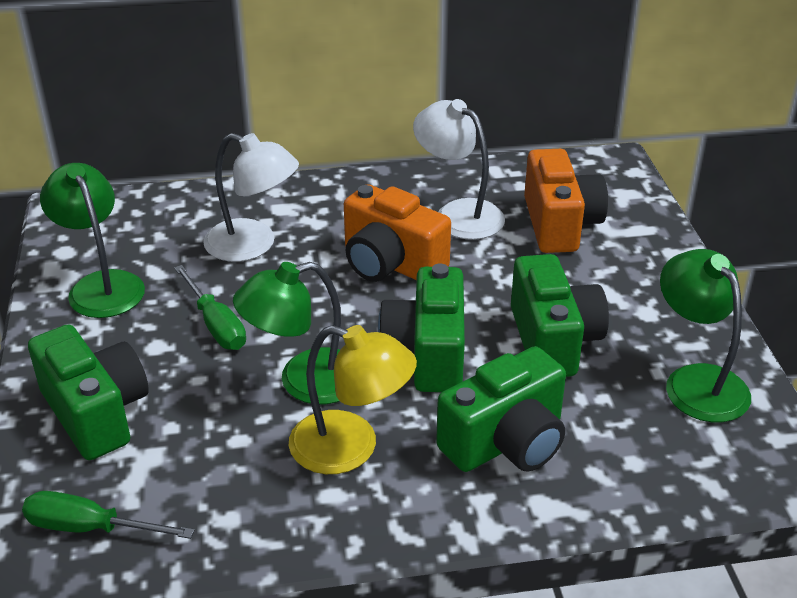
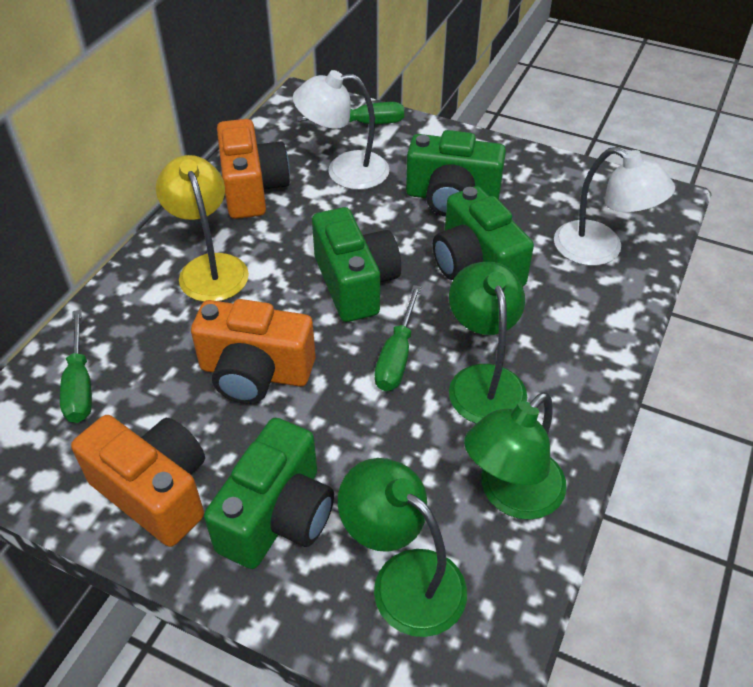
green screwdriver: [22,491,195,539] [174,265,246,350] = 2 -> [60,310,92,423] [297,102,404,124] [374,285,421,391] = 3
orange camera: [344,184,451,282] [524,149,608,253] = 2 -> [71,415,205,547] [191,299,316,404] [217,119,290,219] = 3

